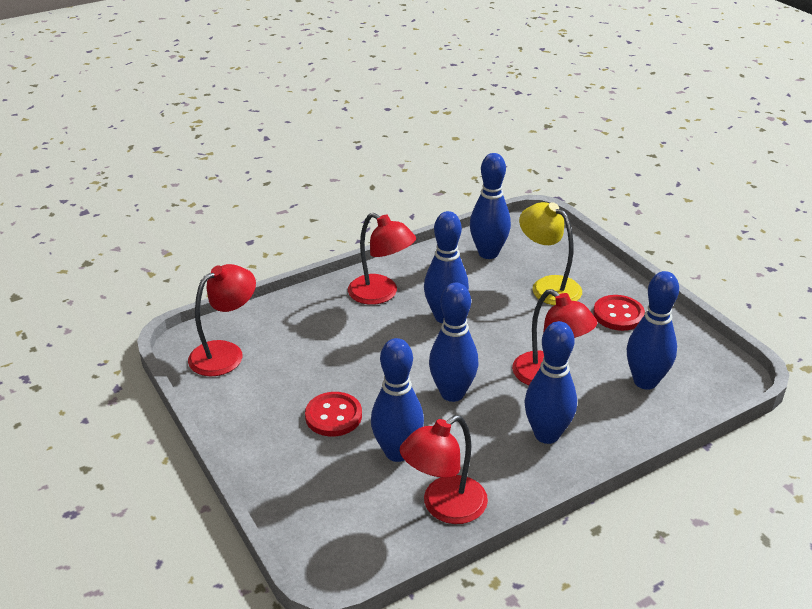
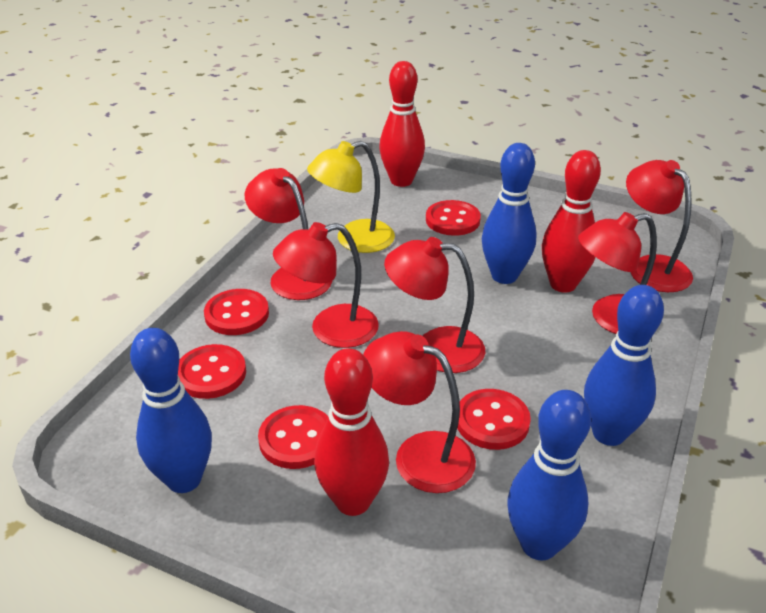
blue bowling pin: [371,338,424,462] [424,211,469,323] [429,283,479,402] [470,153,511,259] [524,321,577,444] [627,271,679,390] = 6 -> [130,328,212,493] [482,143,537,284] [507,390,591,560] [584,285,664,446] = 4
red bowling pin: none = 0 -> [314,348,389,516] [379,61,425,187] [542,150,601,293] = 3
red button: [305,392,362,437] [593,295,645,331] = 2 -> [178,344,246,399] [204,289,269,335] [258,405,328,469] [426,200,481,236] [457,389,531,450] = 5
red lamp: [188,264,256,376] [348,213,416,305] [400,415,488,524] [512,289,597,385] = 4 -> [245,168,332,300] [273,222,379,348] [363,331,476,493] [384,237,485,373] [578,212,657,334] [626,160,693,292] = 6

